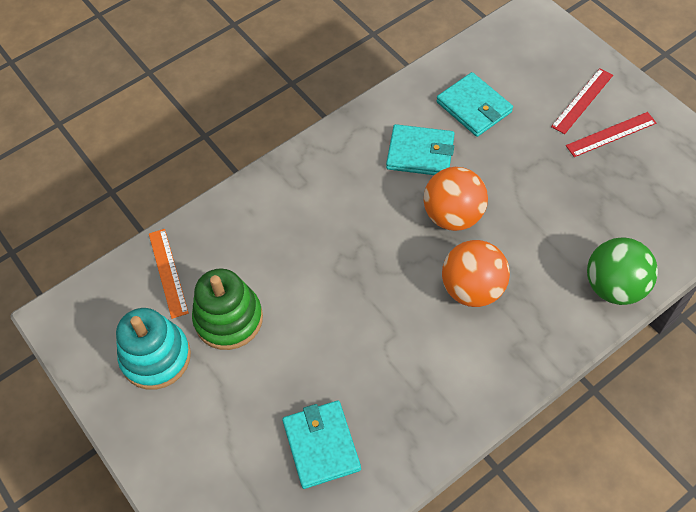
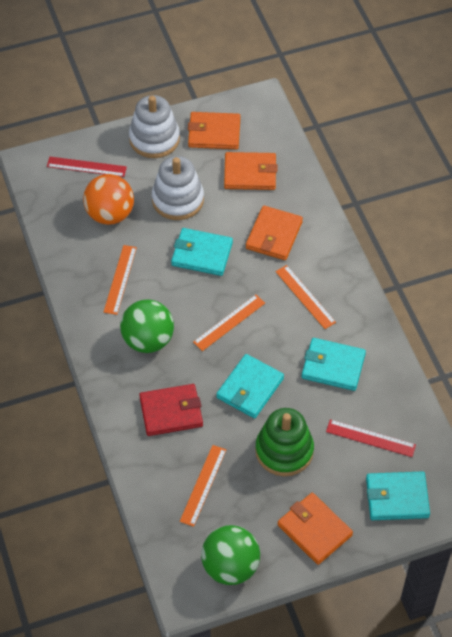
green ball: [587,237,658,305] = 1 -> [120,299,174,353] [201,525,260,585] = 2
orange ball: [424,167,488,231] [442,240,510,307] = 2 -> [83,174,134,225] = 1
orange ruler: [149,229,189,319] = 1 -> [104,245,137,315] [180,445,226,527] [193,295,265,351] [276,265,336,329] = 4
orange wallet: none = 0 -> [188,112,240,149] [224,152,277,190] [246,206,303,260] [278,493,353,565] = 4
red wallet: none = 0 -> [139,384,203,436] = 1
turquoise stacking toy: [116,308,191,390] = 1 -> none = 0
turquoise wallet: [282,401,361,489] [386,124,455,175] [437,72,513,137] = 3 -> [171,228,233,276] [216,354,284,419] [302,338,366,391] [366,471,430,520] = 4
white stacking toy: none = 0 -> [129,95,180,158] [152,156,204,220] = 2

